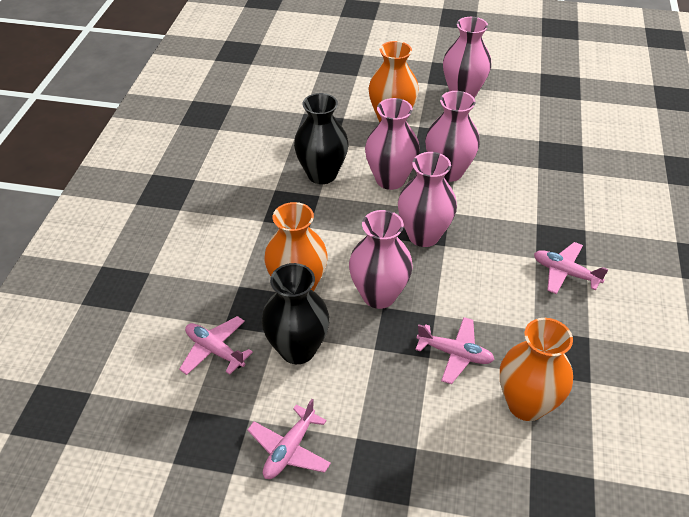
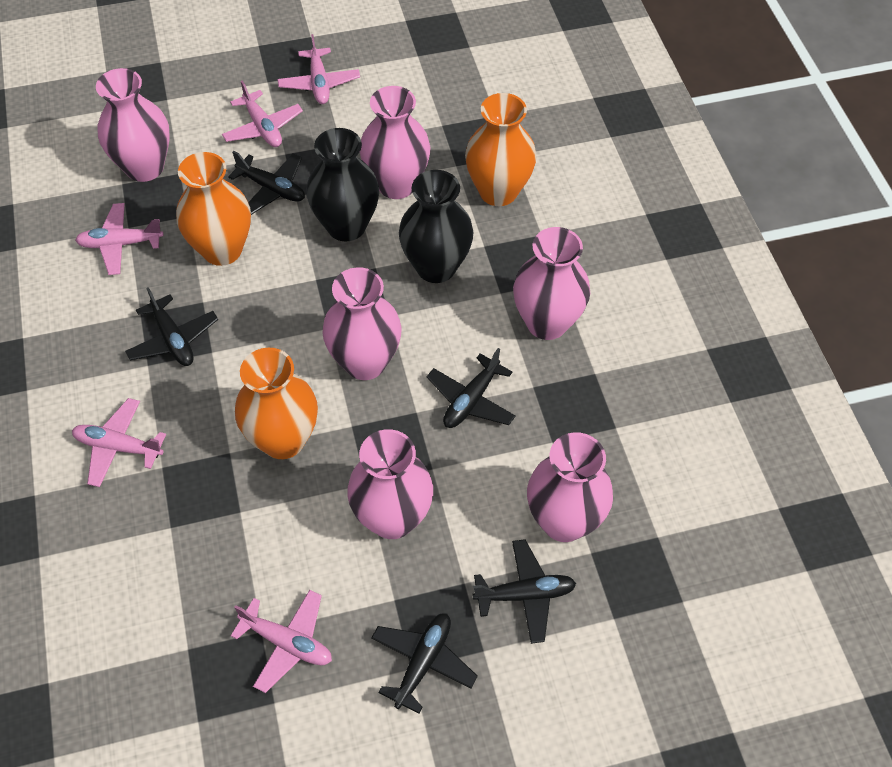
black plane: none = 0 -> [125,287,218,366] [228,151,305,215] [371,613,478,714] [427,348,516,428] [472,539,576,644] = 5
pink plane: [179,316,253,375] [247,399,331,479] [415,317,495,384] [534,242,609,294] = 4 -> [72,398,166,487] [75,203,164,275] [222,80,303,147] [231,590,332,693] [278,34,360,104] = 5
pink vase: [349,210,413,309] [365,98,420,190] [398,152,457,247] [425,91,480,182] [443,17,491,98] = 5 -> [96,68,170,182] [322,267,402,380] [347,429,433,539] [360,86,430,199] [513,227,590,340] [527,432,613,542] = 6

